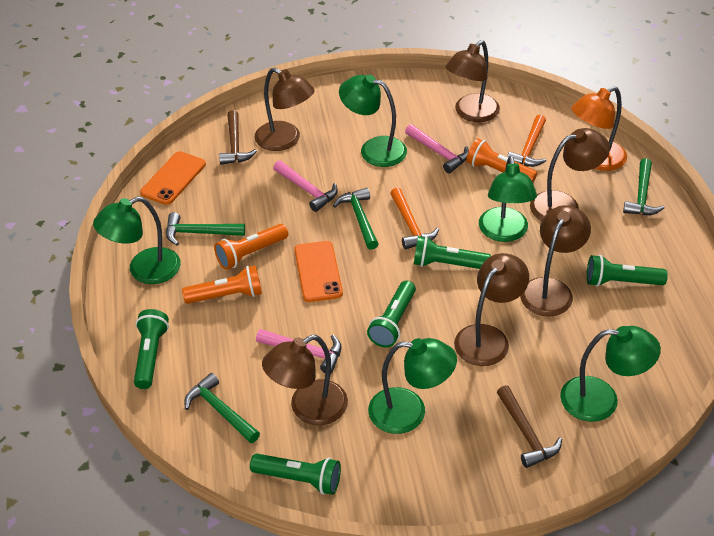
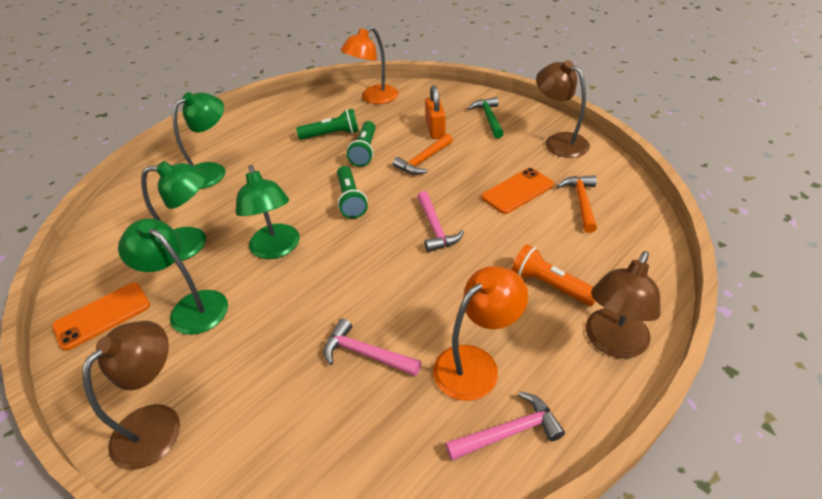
brown hammer: [219,110,257,165] [497,385,562,468] = 2 -> none = 0
brown lamp: [255,68,315,151] [262,335,348,425] [446,40,500,122] [454,253,529,366] [520,205,591,316] [530,128,610,221] = 6 -> [82,321,180,470] [536,60,590,158] [585,251,661,358] = 3
green flashlight: [134,309,169,389] [250,453,341,495] [367,281,416,348] [414,236,491,269] [587,255,668,287] = 5 -> [296,109,359,140] [337,166,368,219] [347,121,376,167] = 3
green hammer: [166,212,245,245] [184,373,260,443] [333,188,379,250] [623,158,665,215] = 4 -> [468,97,504,138] = 1
green lamp: [93,197,181,284] [339,75,407,167] [368,338,457,434] [479,156,537,242] [560,326,661,422] = 5 -> [118,218,228,335] [141,161,206,261] [173,92,225,189] [235,165,300,259] = 4
orange flashlight: [182,265,262,304] [214,224,288,270] [466,138,537,182] = 3 -> [512,244,595,306] = 1
orange lamp: [572,86,627,171] = 1 -> [341,26,398,104] [433,266,528,401] = 2
orange padlock: none = 0 -> [425,85,446,139] = 1

